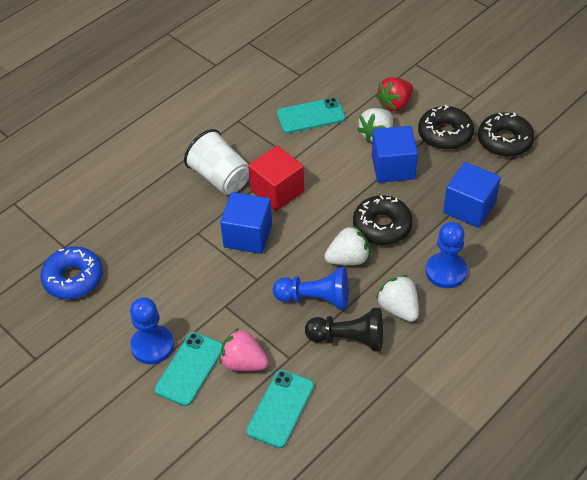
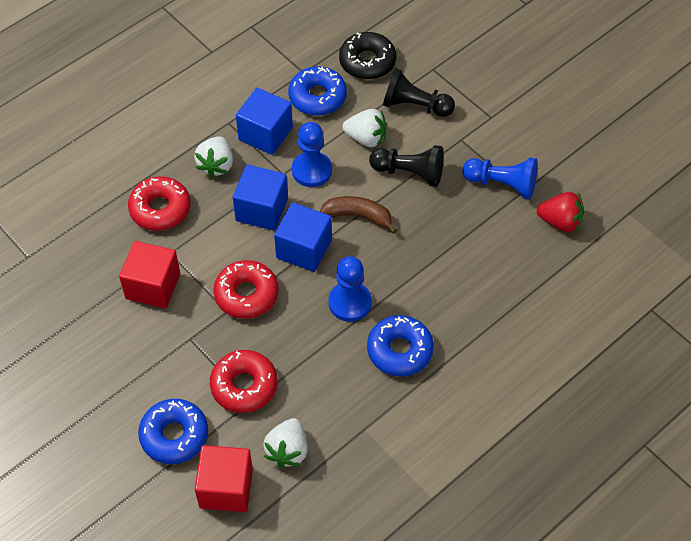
black donut: [353,195,413,245] [418,105,474,150] [478,113,535,157] = 3 -> [339,32,396,80] = 1
black pawn: [305,308,383,352] = 1 -> [369,145,444,187] [383,68,455,117] = 2
blue donut: [40,246,103,299] = 1 -> [138,399,208,464] [288,66,347,116] [367,315,434,376] = 3
brown banana: none = 0 -> [320,196,397,234] = 1
pink strawberry: [220,328,269,371] = 1 -> none = 0
red cube: [248,146,304,211] = 1 -> [119,241,180,308] [195,445,253,512] = 2
red donut: none = 0 -> [128,176,191,231] [210,350,278,413] [213,260,279,319] = 3
turquoise phone: [154,332,223,406] [246,370,314,448] [277,98,345,133] = 3 -> none = 0
white cup: [184,129,249,195] = 1 -> none = 0

